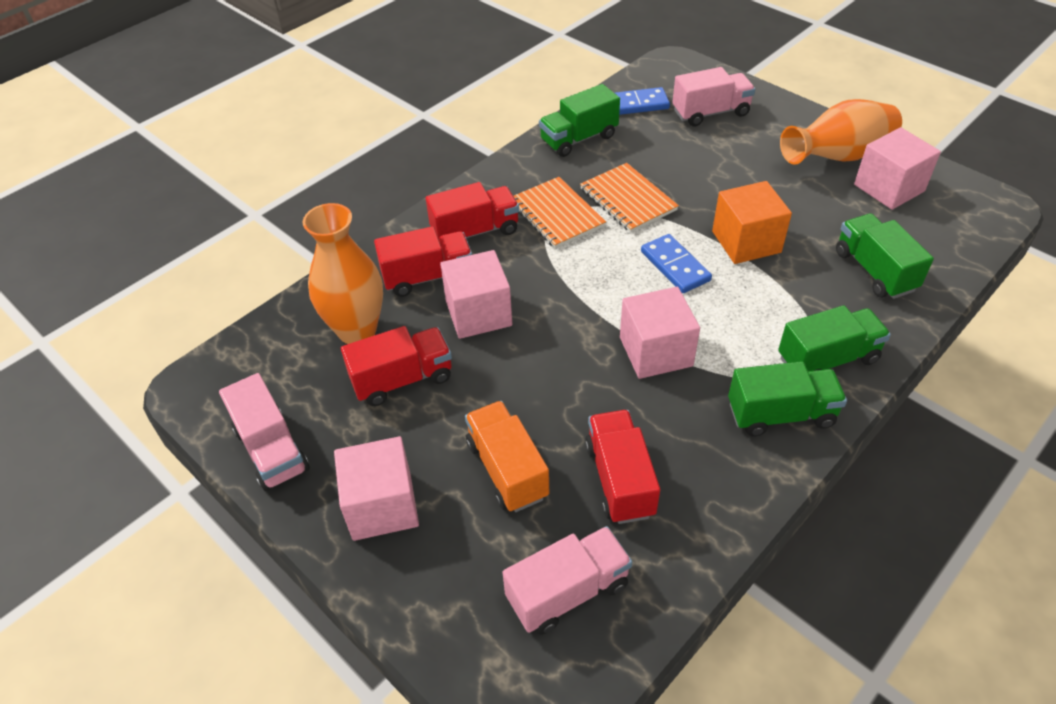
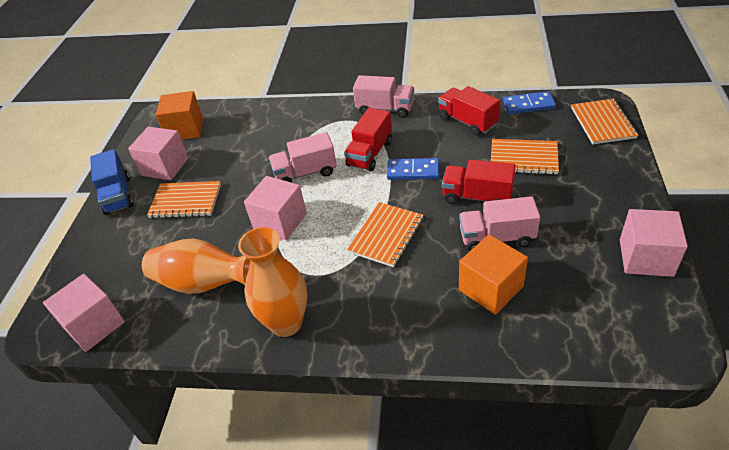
blue truck: none = 0 -> [90,149,134,215] = 1
green truck: [539,84,620,157] [728,361,847,436] [778,305,891,371] [836,213,934,299] = 4 -> none = 0
orange cube: [712,181,792,264] = 1 -> [156,91,203,140] [459,234,528,315] = 2
orange notebook: [514,177,606,248] [580,163,679,233] = 2 -> [147,181,221,218] [347,202,424,267] [491,139,559,175] [571,99,638,144] = 4
orange truck: [465,401,549,512] = 1 -> none = 0
red truck: [341,326,452,406] [374,227,472,297] [426,182,519,239] [585,410,660,524] = 4 -> [344,108,392,171] [438,86,500,136] [442,159,516,204] = 3

